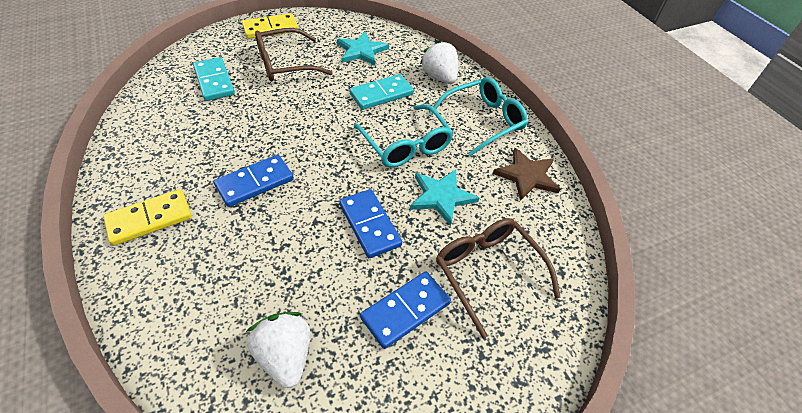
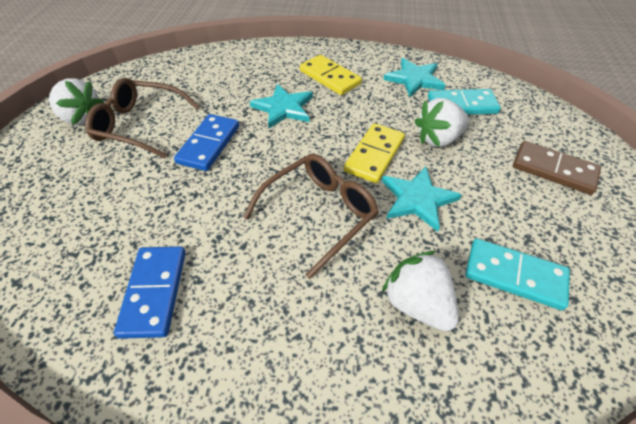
blue domino: [214,155,294,207] [339,189,402,258] [360,271,451,349] = 3 -> [114,246,186,339] [174,114,239,171] = 2
brown domino: none = 0 -> [513,141,601,195] = 1
brown star: [493,147,561,201] = 1 -> none = 0
turquoise glasses: [354,104,453,167] [429,77,528,156] = 2 -> none = 0
turquoise star: [337,32,389,66] [410,169,479,226] = 2 -> [250,84,313,128] [382,166,462,232] [383,58,445,97] = 3
white strawberry: [246,312,310,388] [420,40,458,84] = 2 -> [49,78,104,125] [382,251,459,331] [414,98,469,147] = 3

